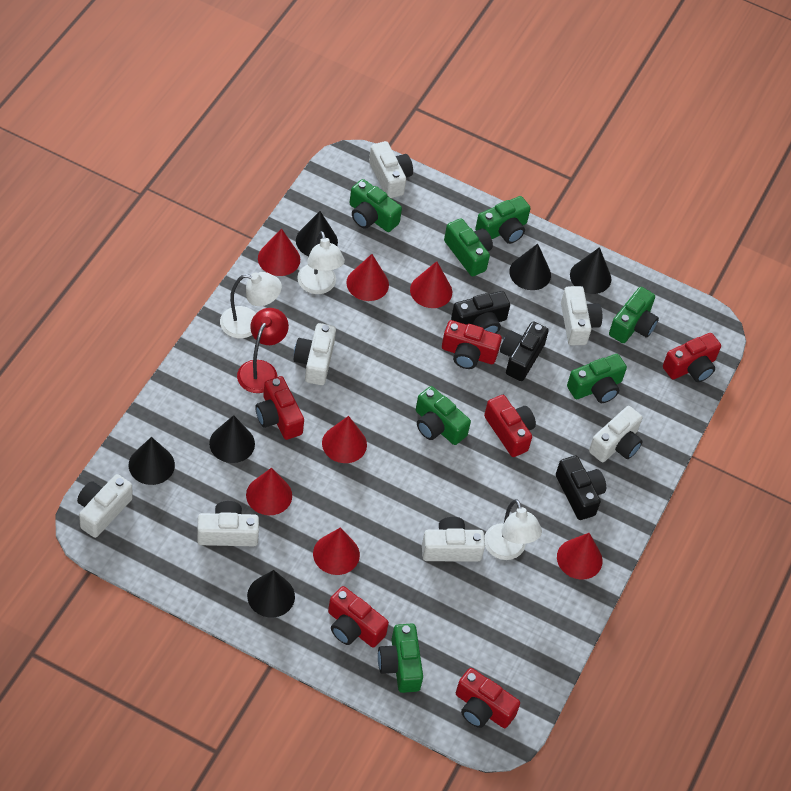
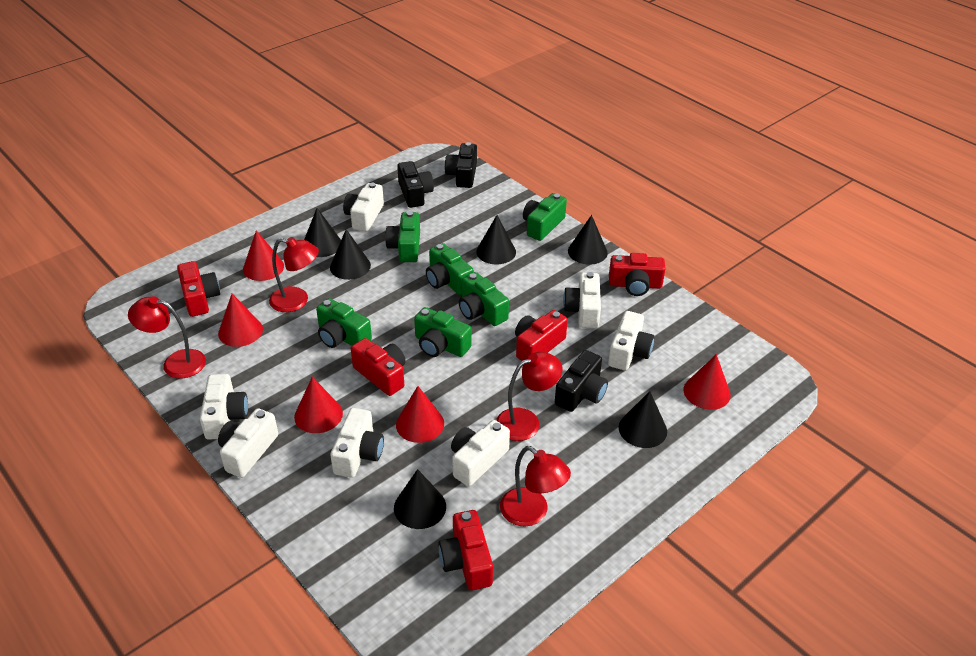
green camera: [349,179,402,232] [378,624,423,693] [416,386,471,445] [444,218,493,276] [475,196,531,244] [567,354,627,403] [609,287,659,343] = 7 -> [316,298,372,348] [385,211,420,262] [414,307,472,357] [426,243,474,295] [459,272,509,326] [523,193,567,241] = 6
red camera: [255,376,304,440] [328,586,389,648] [442,320,502,369] [456,668,520,728] [484,395,536,457] [663,333,721,382] = 6 -> [177,261,220,317] [351,338,406,396] [438,510,493,590] [515,310,568,361] [609,253,665,296] = 5
red cone: [246,468,292,515] [258,228,300,276] [313,527,360,575] [322,416,367,463] [346,254,389,301] [410,261,452,308] [557,533,603,580] = 7 -> [218,294,263,347] [243,230,284,281] [294,377,343,433] [396,386,444,443] [684,354,731,410] = 5
red lamp: [237,308,289,393] = 1 -> [128,296,206,379] [269,237,319,312] [496,352,562,441] [500,446,571,527] = 4
white lamp: [220,272,282,338] [297,231,345,294] [484,499,542,560] = 3 -> none = 0

